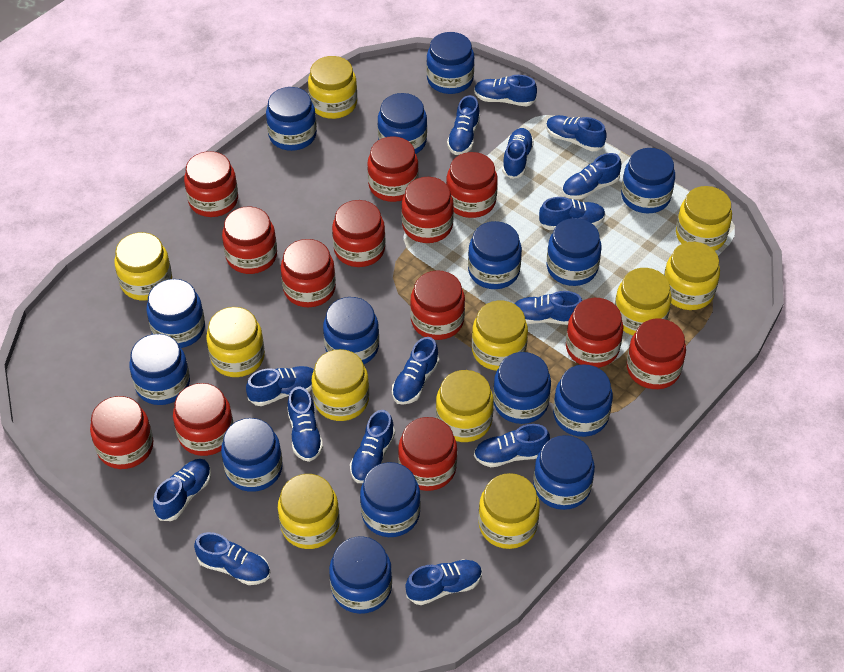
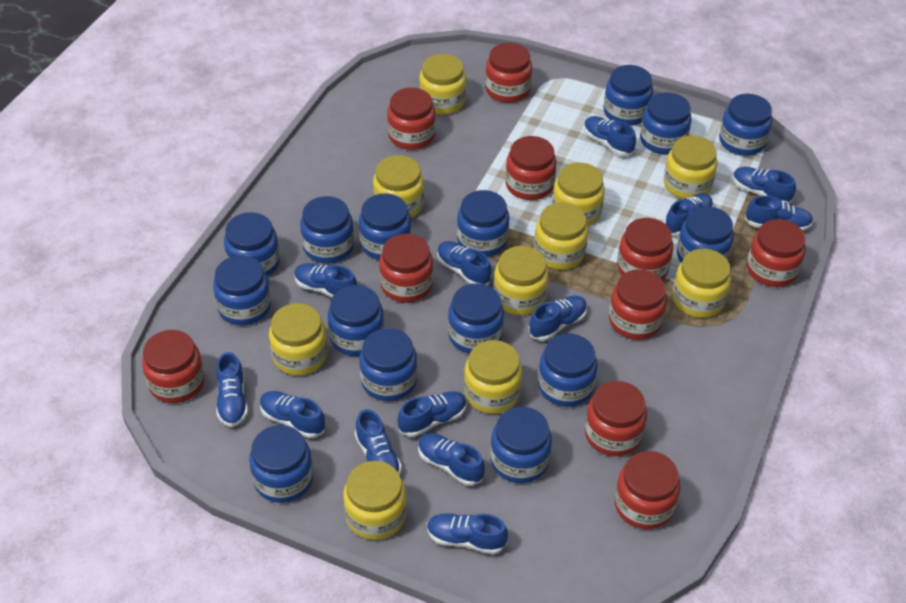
blue shoe: [153,459,211,521] [194,532,270,585] [246,366,314,406] [287,387,323,462] [350,410,395,483] [392,337,439,405] [405,559,482,605] [447,95,480,155] [474,75,537,106] [474,424,550,467] [502,128,534,179] [514,291,582,325] [539,197,606,230] [546,115,607,151] [562,153,621,200] = 15 -> [216,352,248,427] [260,391,325,438] [294,263,357,297] [355,409,402,475] [398,391,467,437] [418,433,485,486] [427,513,508,554] [437,241,492,285] [528,296,587,341] [584,116,636,156] [664,193,713,236] [733,167,796,203] [745,196,813,231] = 13
red jar: [90,396,154,469] [173,383,234,456] [184,151,238,217] [222,206,277,274] [281,239,336,307] [332,200,385,267] [367,136,418,202] [398,417,457,491] [401,177,454,243] [410,270,465,340] [446,152,498,218] [566,298,624,368] [627,319,686,389] = 13 -> [142,330,205,403] [379,234,433,303] [387,88,436,150] [485,43,532,103] [505,136,556,200] [585,381,647,456] [609,269,667,340] [615,451,681,530] [617,218,673,280] [747,219,806,287] = 10
yellow jar: [114,232,172,301] [206,307,265,377] [278,474,340,549] [308,56,357,119] [312,349,369,421] [436,370,494,442] [472,301,528,371] [478,473,540,549] [615,268,672,335] [664,242,720,310] [676,186,732,251] = 11 -> [269,303,327,375] [343,461,407,540] [373,155,424,218] [419,54,466,115] [464,340,522,414] [493,246,549,315] [534,202,588,270] [552,162,605,226] [664,136,717,199] [672,249,731,318] = 10

